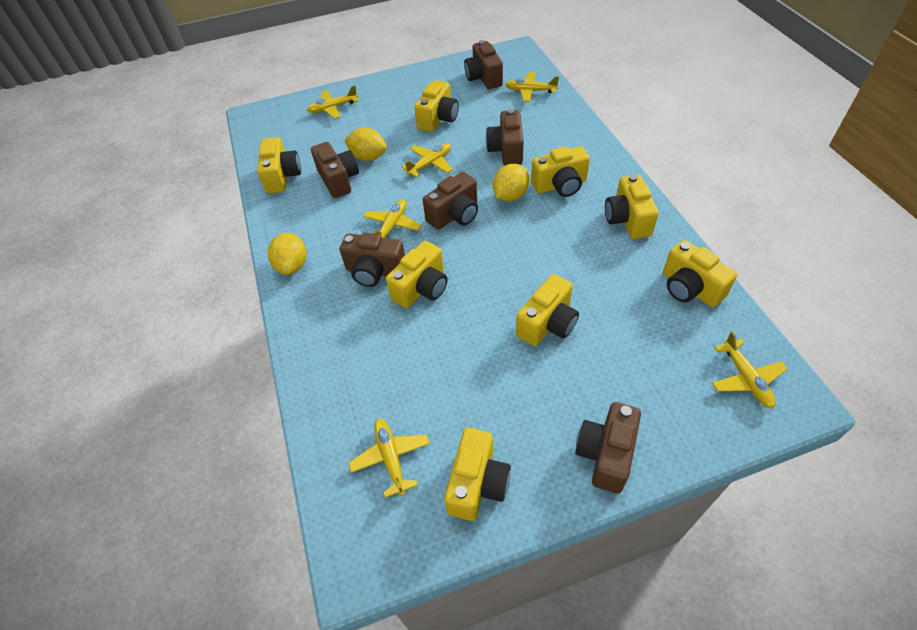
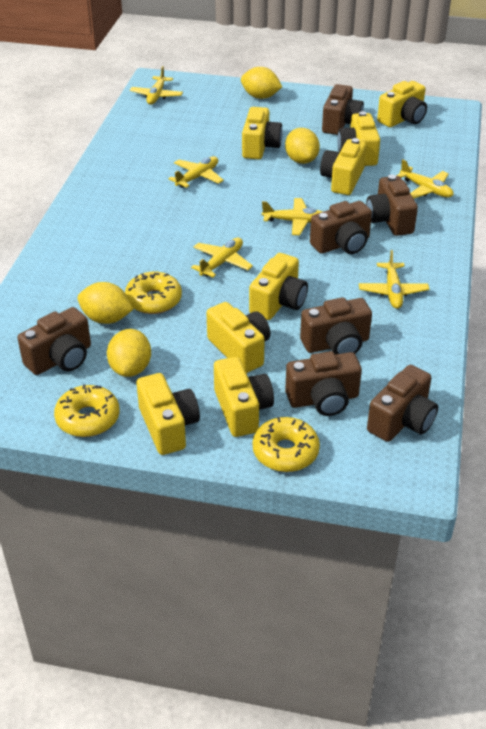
brown camera: [311,142,359,198] [340,233,405,287] [423,172,478,230] [464,40,503,89] [486,109,524,165] [575,402,641,494] = 6 -> [17,307,91,375] [285,351,362,416] [300,297,372,355] [310,201,372,254] [322,84,364,135] [366,175,418,236] [367,365,438,442] = 7
yellow donut: none = 0 -> [54,384,120,437] [125,272,182,314] [253,417,320,472] = 3
yellow lemon: [268,233,307,275] [344,127,387,161] [493,164,530,201] = 3 -> [77,282,133,324] [107,329,151,377] [241,67,282,99] [285,128,320,164] = 4

